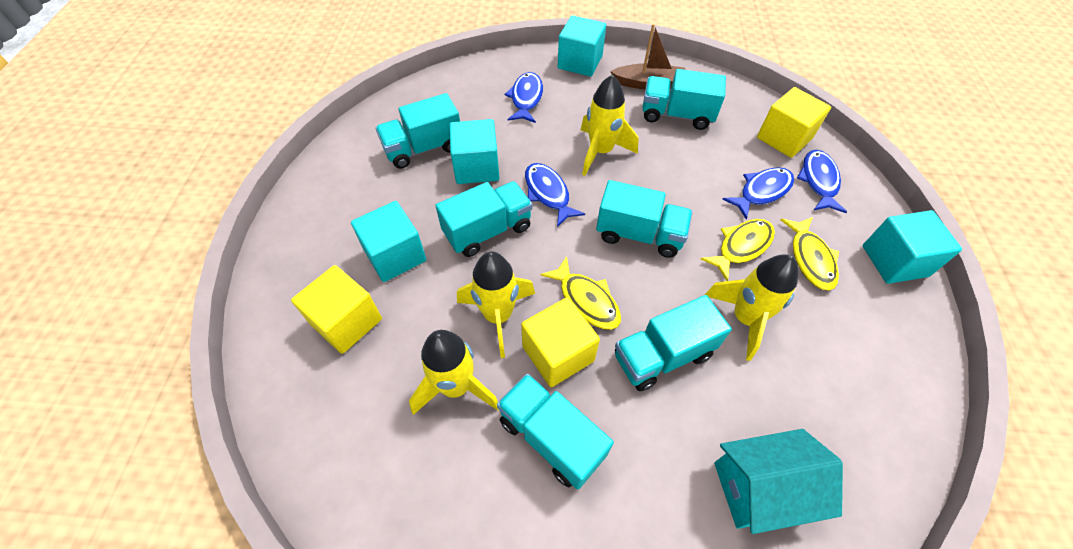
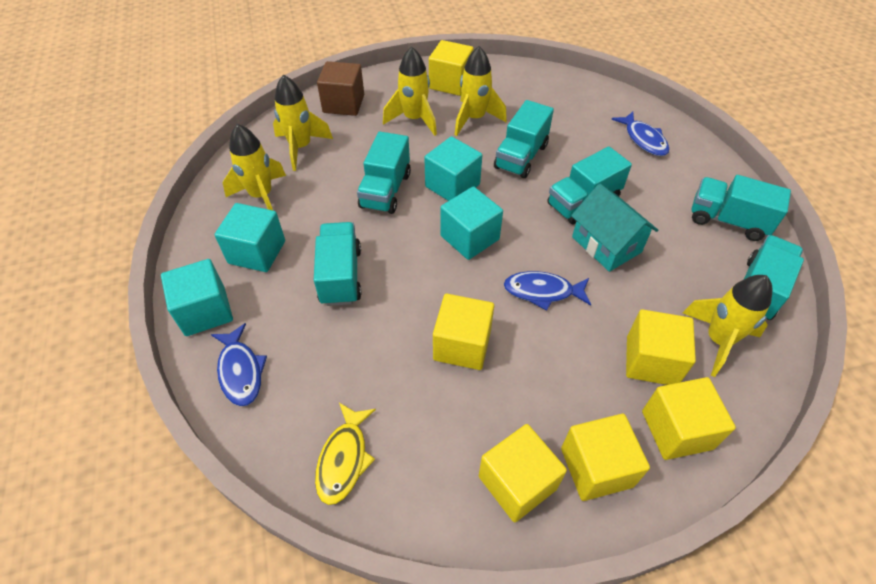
blue fish: [504,72,543,123] [525,163,585,227] [722,167,794,220] [797,150,847,213] = 4 -> [211,323,267,406] [504,271,591,311] [612,112,670,156] = 3
brown boat: [610,24,685,89] = 1 -> none = 0
brown cube: none = 0 -> [317,61,364,116] = 1
yellow cube: [291,265,382,354] [521,297,600,387] [757,87,831,158] = 3 -> [429,40,474,96] [433,294,494,370] [479,424,567,522] [561,414,650,501] [626,309,696,385] [642,377,736,460] = 6
yellow fish: [540,256,621,330] [700,219,775,281] [780,217,839,291] = 3 -> [315,403,376,505] = 1
yellow rocket: [409,330,499,415] [457,251,535,358] [581,75,638,176] [705,254,799,361] = 4 -> [223,124,286,210] [273,75,333,171] [383,47,437,136] [454,46,507,136] [683,275,772,377] = 5

